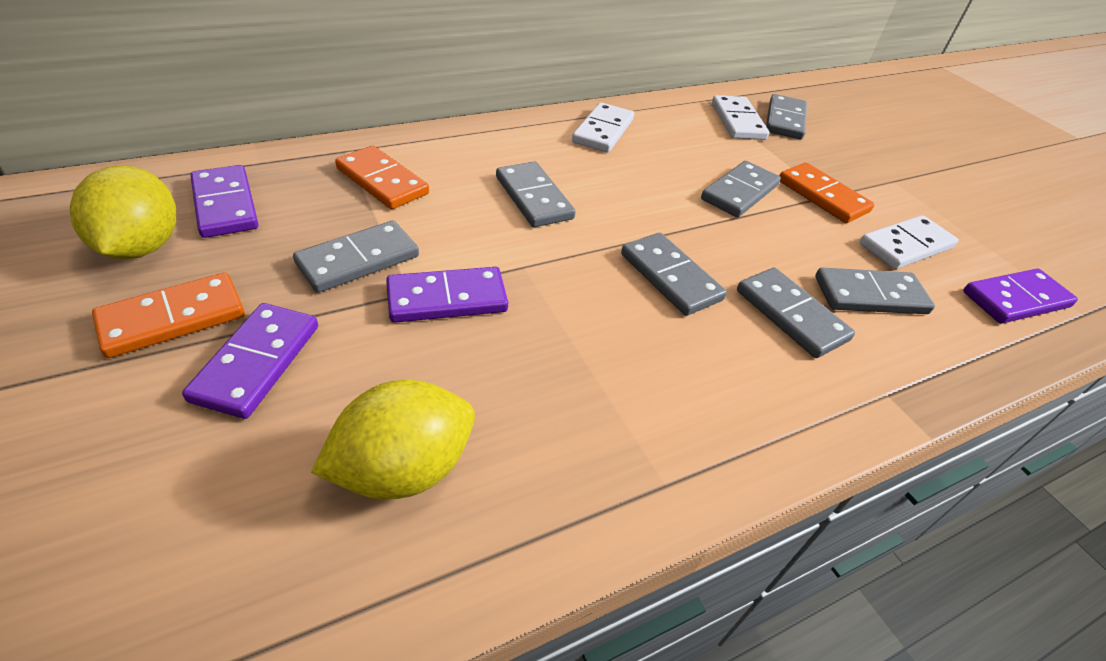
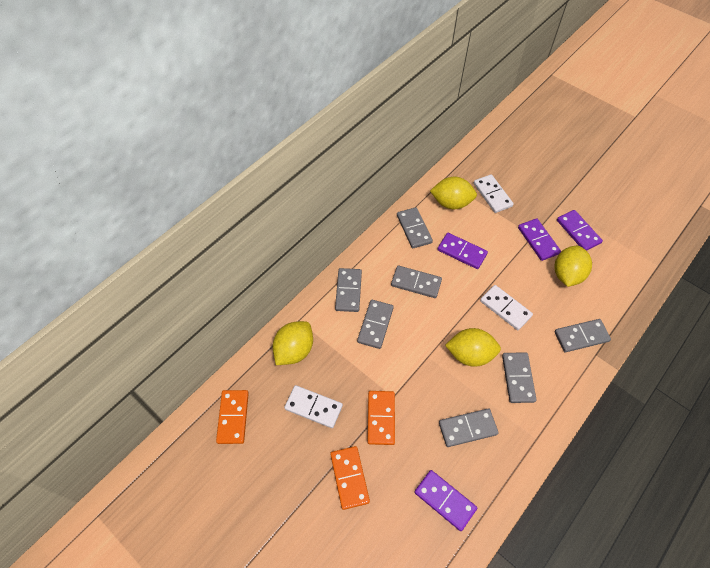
yellow lemon: [70,165,176,259] [311,380,475,499] = 2 -> [273,321,313,365] [430,177,477,209] [445,328,501,367] [555,246,592,287] = 4

